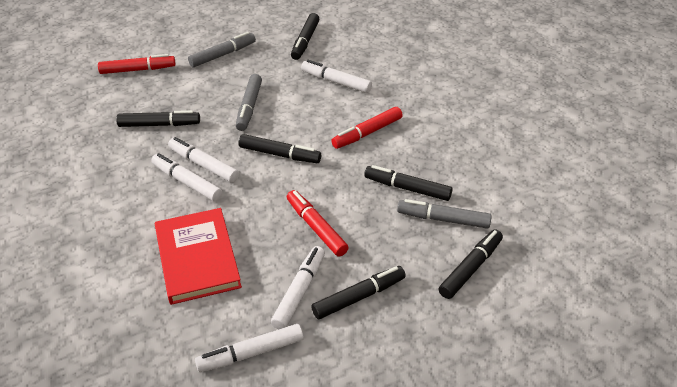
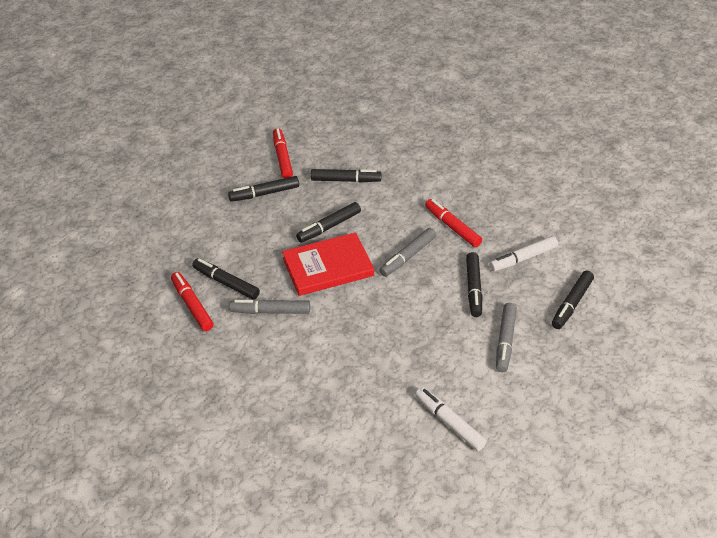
white marker: [151,153,222,201] [168,137,239,183] [195,324,303,372] [271,246,325,329] [301,60,372,93] = 5 -> [415,387,487,451] [489,236,558,271] = 2

